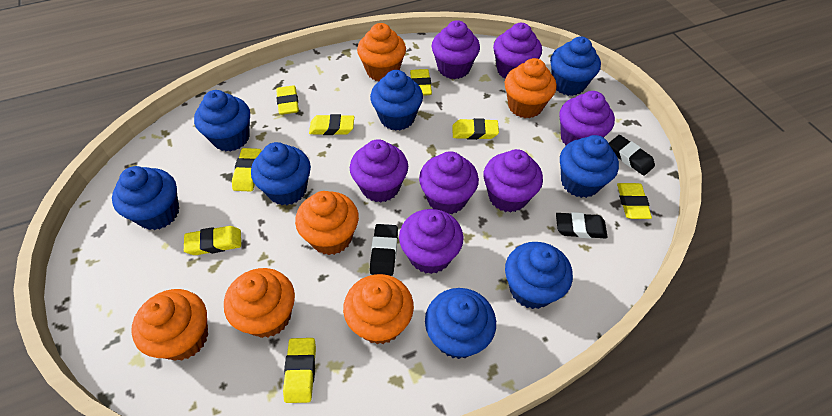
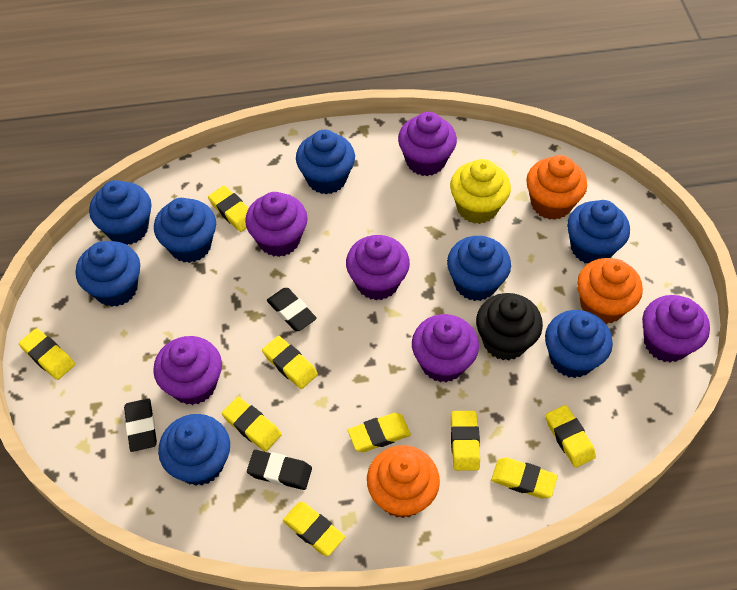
black cupcake: none = 0 -> [476,293,543,360] = 1
orange cupcake: [131,289,208,361] [224,268,295,338] [295,191,359,255] [343,274,414,344] [357,23,406,81] [505,58,557,118] = 6 -> [367,445,440,518] [526,155,587,220] [577,258,643,324] = 3
purple cupcake: [350,139,408,203] [399,209,463,274] [419,151,479,214] [432,20,480,79] [484,149,543,213] [493,23,542,78] [559,91,615,146] = 7 -> [153,336,222,405] [245,192,308,257] [346,235,410,300] [398,112,457,176] [412,314,479,382] [642,295,710,362] = 6
yellow cupcake: none = 0 -> [450,159,511,224] = 1
yellow eraser: [184,226,241,255] [232,148,262,192] [276,85,299,115] [283,338,316,403] [309,114,354,135] [410,69,432,96] [452,118,499,140] [617,183,652,219] = 8 -> [19,328,75,380] [208,186,249,232] [222,397,282,452] [262,336,318,389] [283,502,345,556] [348,413,411,452] [451,411,480,471] [491,458,558,499] [546,405,596,468] = 9

